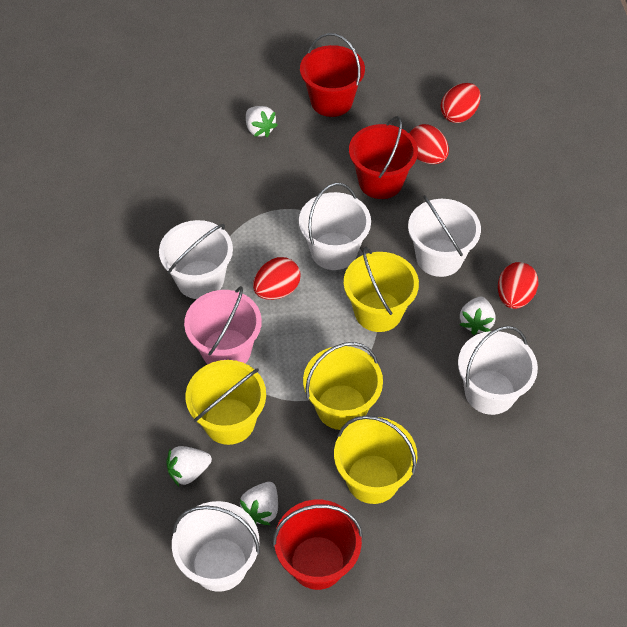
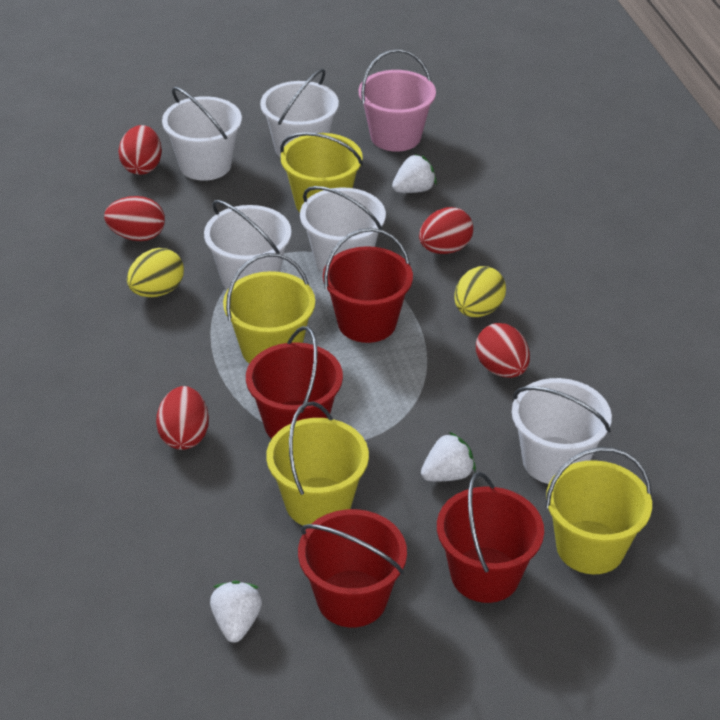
red bucket: [273,500,363,590] [300,33,365,117] [349,116,418,199] = 3 -> [246,326,343,439] [298,509,407,628] [323,228,413,343] [437,472,544,603] = 4
red egg: [253,257,301,300] [409,124,449,164] [441,83,481,123] [498,262,538,309] = 4 -> [104,196,165,241] [118,125,162,175] [156,386,209,450] [419,207,473,254] [476,323,530,378] = 5
white strawberry: [166,446,212,486] [240,482,278,525] [246,106,278,137] [460,297,495,335] = 4 -> [210,581,262,643] [392,154,437,193] [421,432,476,481] = 3
yellow egg: none = 0 -> [127,248,184,297] [454,266,506,317] = 2

